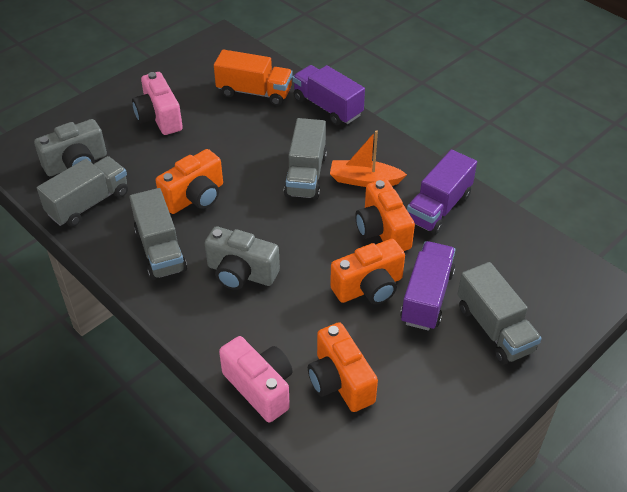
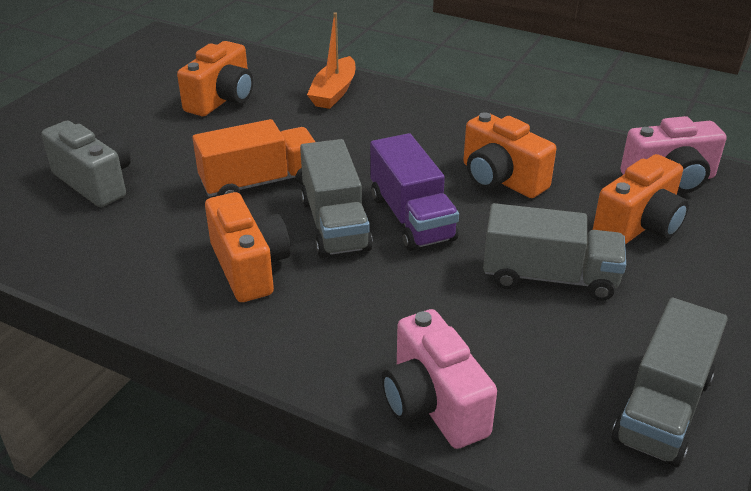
grey camera: [34,119,107,176] [205,226,280,290] = 2 -> [41,121,131,207] = 1
grey truck: [37,156,128,227] [129,188,187,280] [284,118,327,200] [458,262,542,364] = 4 -> [300,139,373,258] [483,203,626,300] [611,298,728,467] = 3
purple truck: [293,65,365,125] [400,241,455,331] [407,150,477,235] = 3 -> [370,133,459,251] = 1

